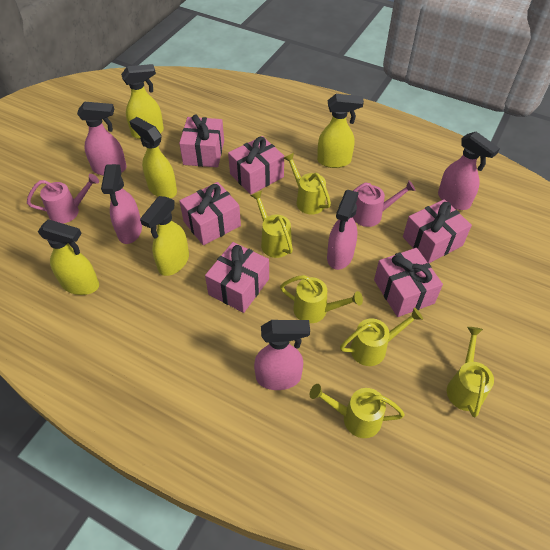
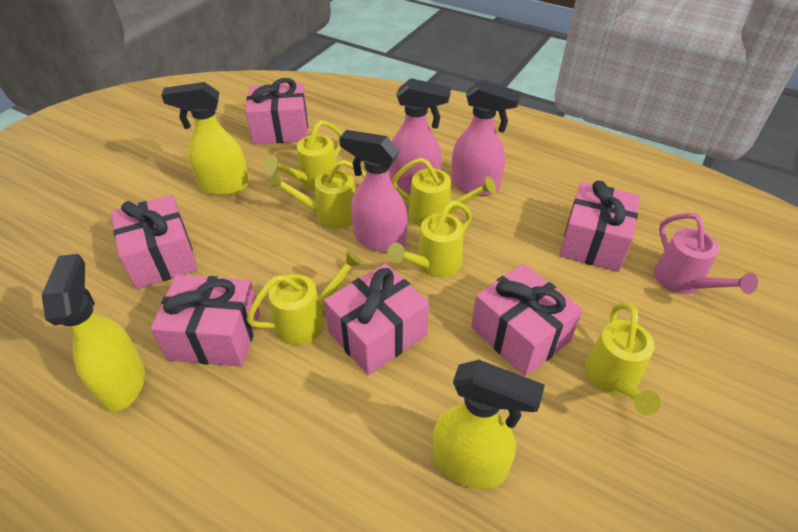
pink spray bottle: [77,102,127,176] [101,164,142,244] [254,320,310,390] [327,190,359,270] [438,132,500,210] = 5 -> [339,130,407,253] [389,78,451,193] [451,80,522,196] = 3
pink watering can: [27,174,99,224] [353,180,416,227] = 2 -> [654,213,758,294] = 1
yellow spray bottle: [38,219,99,295] [121,64,164,139] [129,117,177,198] [140,196,189,276] [317,94,364,168] = 5 -> [42,254,145,412] [161,82,249,196] [433,360,545,489] = 3

